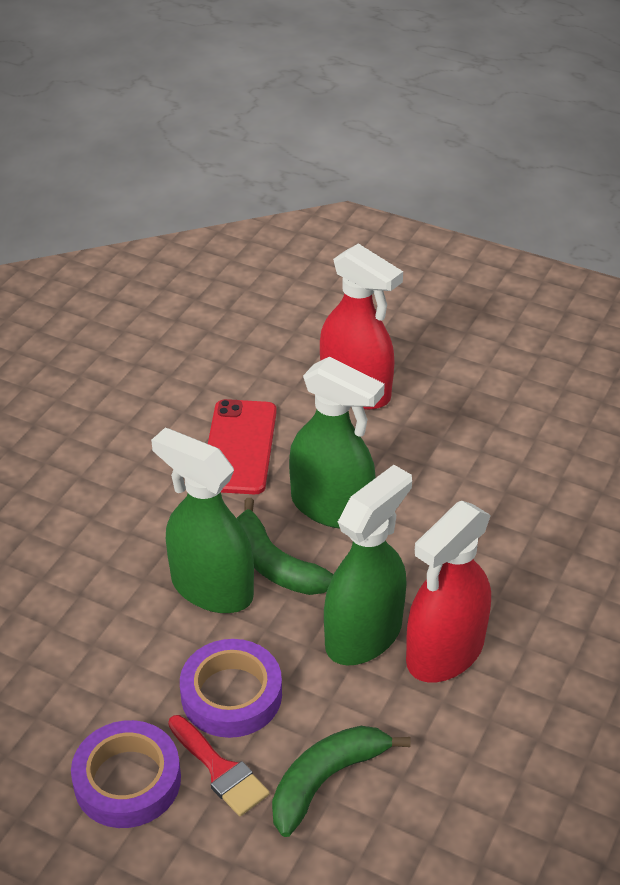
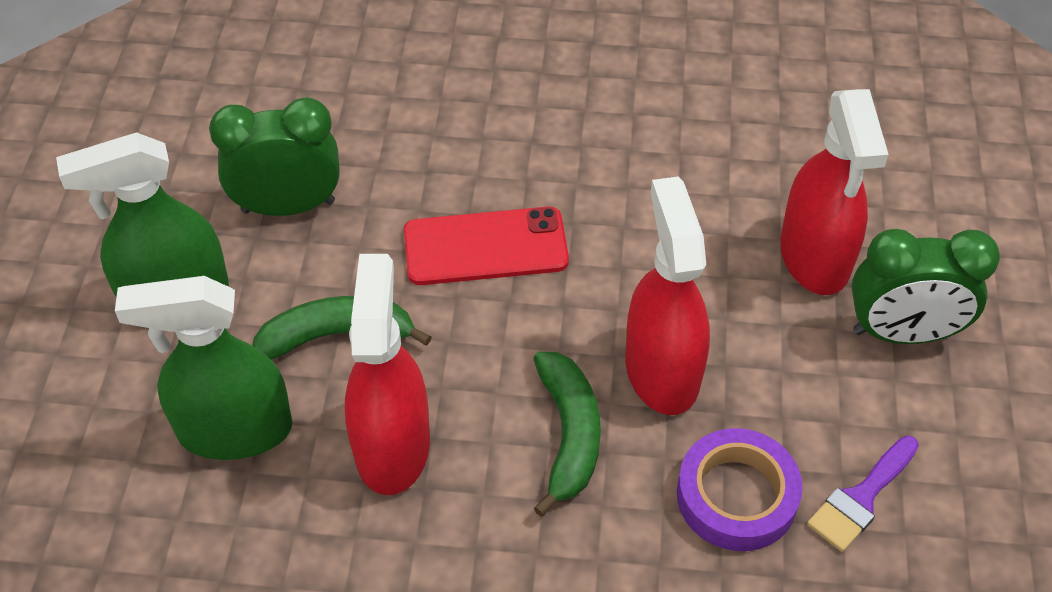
green clock: none = 0 -> [209,97,340,216] [852,229,1000,344] = 2
green spray bottle: [151,428,254,613] [289,357,385,528] [324,465,412,665] = 3 -> [56,132,229,297] [115,276,292,460] = 2
purple brush: none = 0 -> [807,436,919,552] = 1
purple tape: [71,720,181,828] [180,639,282,738] = 2 -> [677,428,803,551] = 1
red brush: [168,715,270,816] = 1 -> none = 0
red spray bottle: [320,244,403,410] [406,501,491,683] = 2 -> [345,254,430,495] [625,176,710,415] [780,89,889,295] = 3

